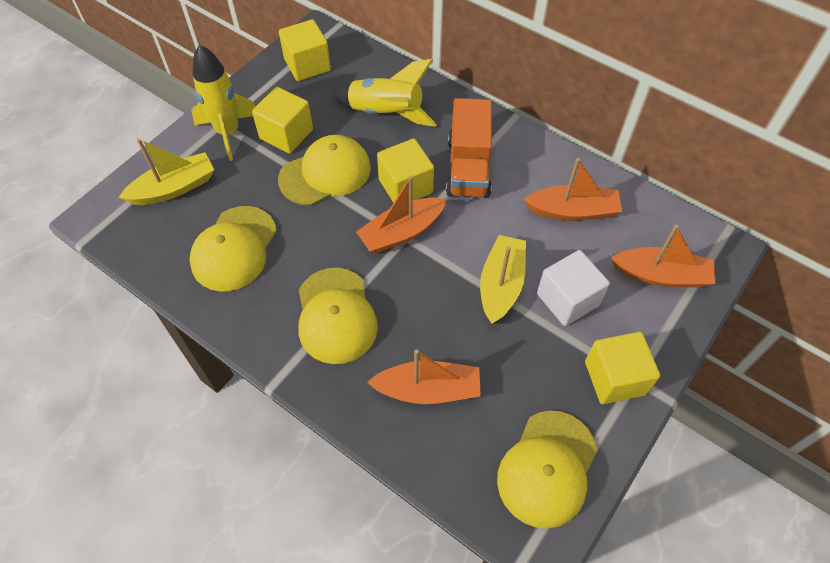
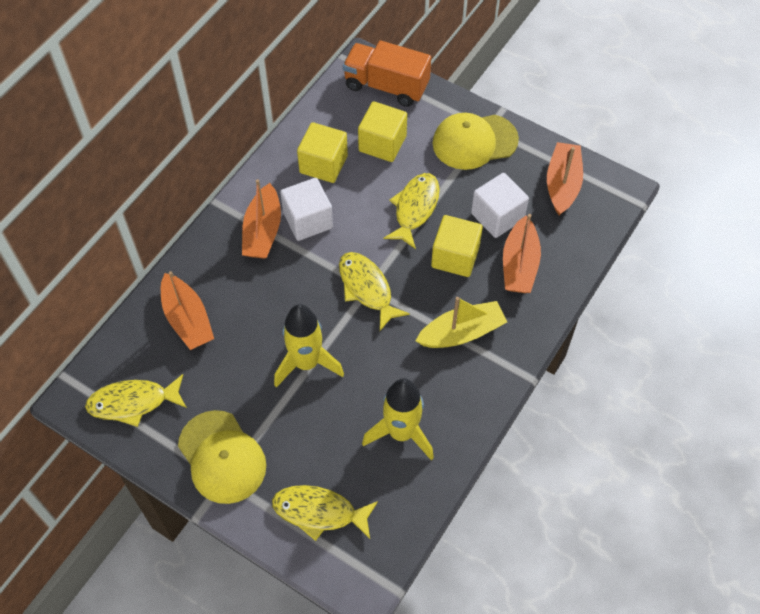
white cube: [537,250,610,326] = 1 -> [280,178,333,241] [471,173,529,238] = 2
yellow boat: [119,138,214,205] [480,235,526,324] = 2 -> [416,297,507,348] = 1
yellow cap: [189,206,277,292] [278,135,371,206] [299,268,378,364] [497,410,597,529] = 4 -> [178,410,266,504] [432,113,519,170] = 2
yellow cube: [252,87,313,154] [279,19,331,81] [377,138,434,203] [585,332,660,404] = 4 -> [297,122,348,183] [358,101,407,162] [431,215,483,277] = 3
yellow fish: none = 0 -> [85,374,187,427] [272,485,378,541] [339,252,410,331] [383,173,440,249] = 4

